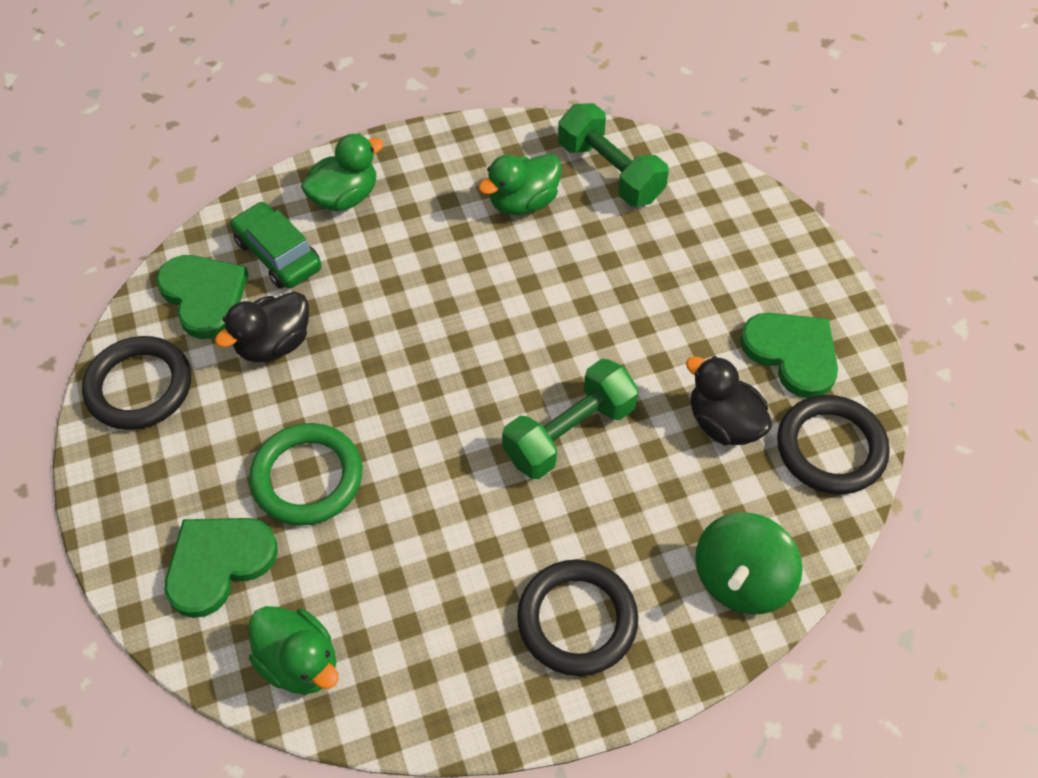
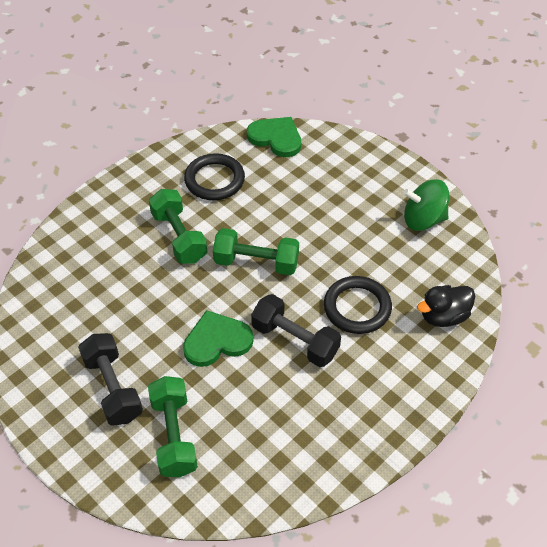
black duck: [215,291,309,362] [686,356,772,446] = 2 -> [417,285,475,327] = 1
black dumbbell: none = 0 -> [78,333,143,426] [251,294,341,367] = 2
black ring: [82,336,191,430] [517,559,638,676] [777,395,890,494] = 3 -> [184,153,245,200] [324,276,392,334] = 2
green car: [230,202,322,288] = 1 -> none = 0
green duck: [249,606,339,694] [301,134,384,211] [478,154,562,215] = 3 -> none = 0
green dumbbell: [502,359,639,479] [558,103,669,206] = 2 -> [148,376,198,477] [149,189,207,263] [213,228,299,275] = 3
green heart: [156,255,249,339] [165,518,278,618] [740,313,838,398] = 3 -> [183,310,254,367] [247,117,301,157] = 2
green ring: [249,423,362,525] = 1 -> none = 0

